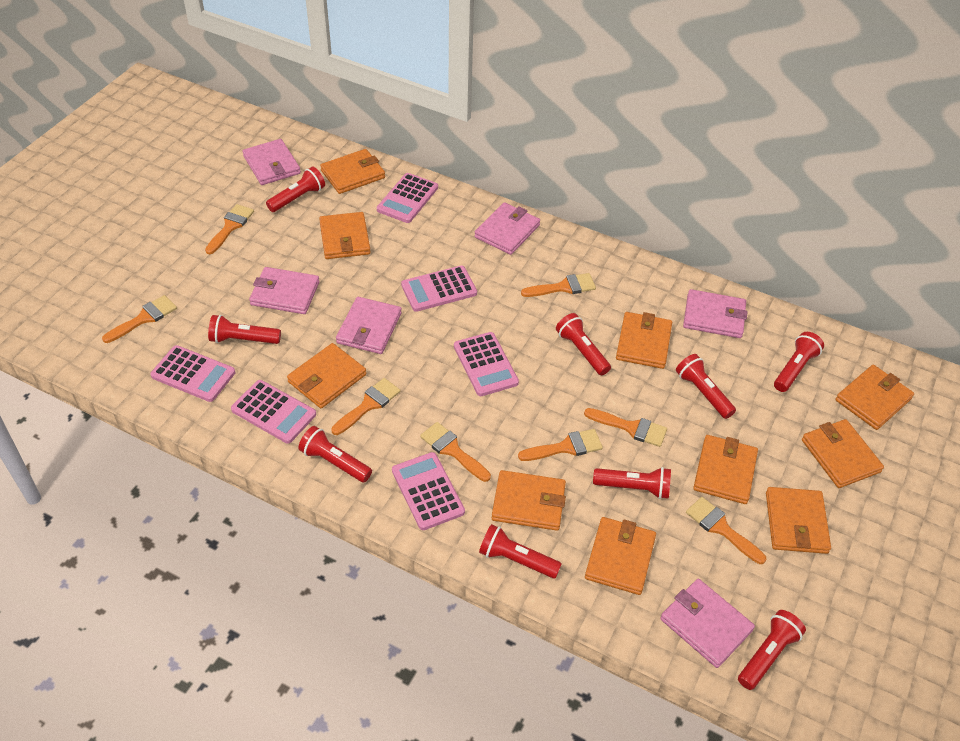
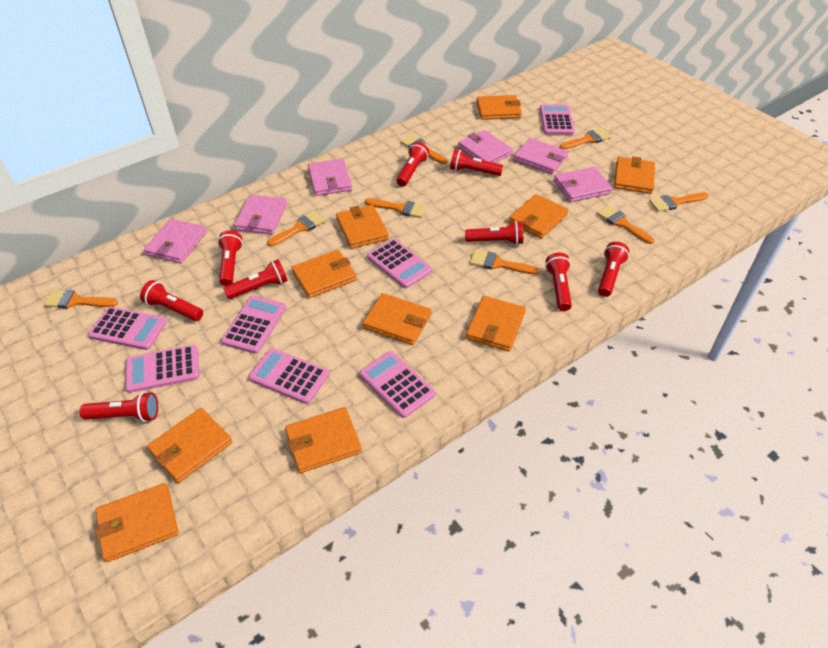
pink calculator: [150,345,235,402] [231,380,316,444] [377,173,438,223] [392,452,465,530] [401,266,477,312] [454,332,519,396] = 6 -> [88,307,167,350] [125,345,200,393] [221,296,286,354] [248,348,329,404] [359,351,435,418] [367,239,433,288] [540,104,575,135] = 7

